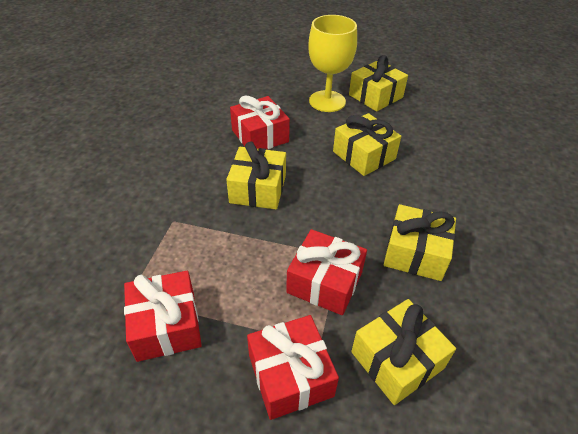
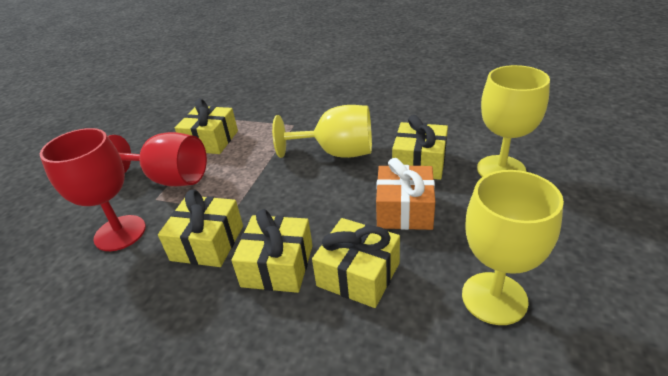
orange gift: none = 0 -> [376,158,435,230] = 1
red gift: [124,271,202,362] [230,95,290,149] [247,315,339,420] [286,229,367,315] = 4 -> none = 0
red goblet: none = 0 -> [40,128,146,251] [108,132,207,186] = 2
yellow goblet: [308,15,357,112] = 1 -> [272,105,372,158] [462,170,564,325] [477,65,550,177] = 3

